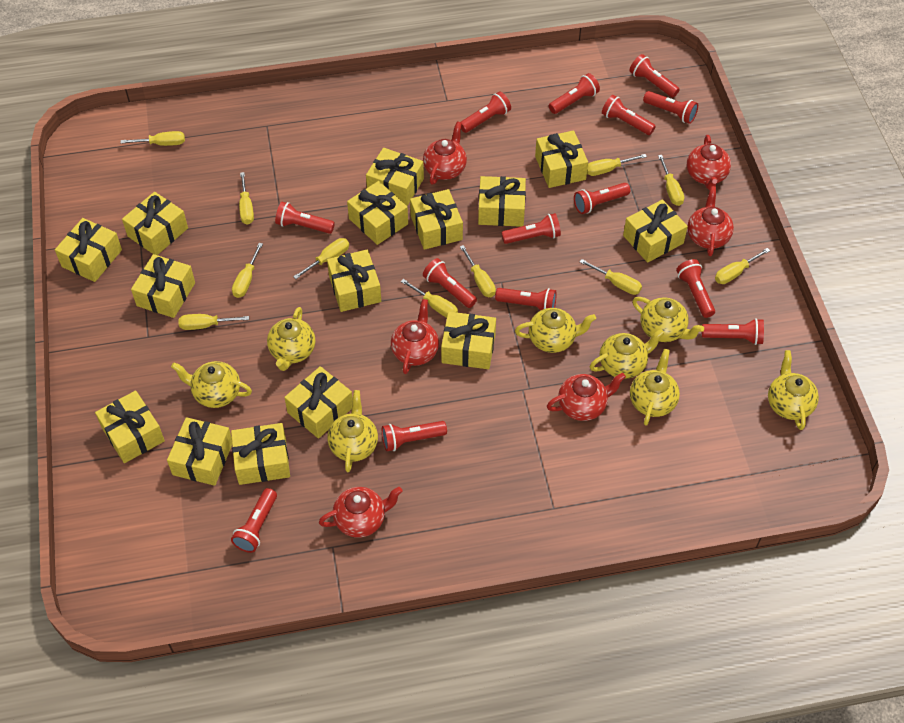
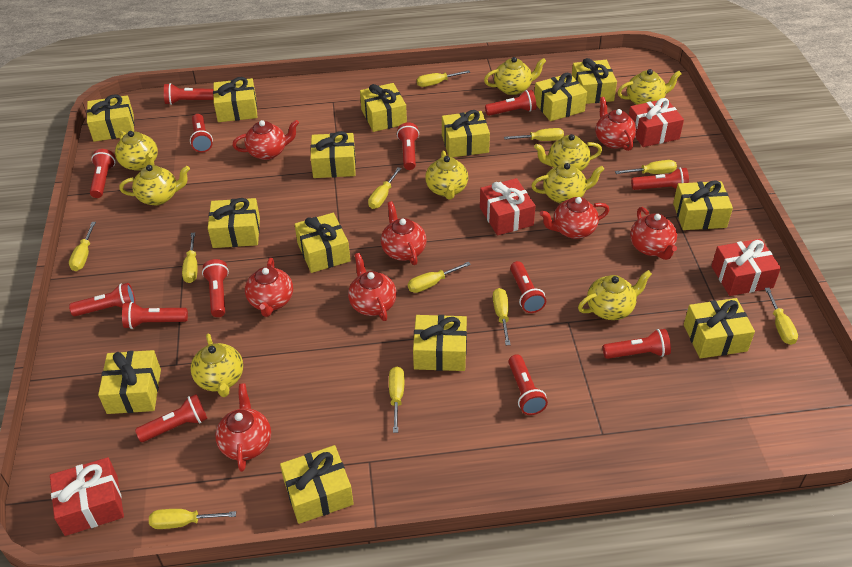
red flashlight: [231,488,277,553] [275,202,335,234] [382,421,447,451] [423,258,477,308] [461,92,511,133] [495,288,557,310] [501,213,561,244] [549,73,600,114] [574,183,630,214] [602,95,656,135] [629,54,680,98] [643,91,698,124] [676,259,715,318] [702,318,764,345] = 14 -> [69,283,135,316] [90,149,116,198] [122,302,188,329] [135,394,207,442] [164,83,214,105] [190,114,213,153] [202,259,229,317] [397,122,419,170] [485,90,536,116] [508,354,548,415] [510,261,546,313] [603,329,671,359] [631,167,689,190] = 13
red gift: none = 0 -> [50,457,124,536] [480,178,536,236] [629,98,684,147] [711,239,781,296] = 4
red teapot: [319,487,403,538] [391,299,439,374] [423,121,467,185] [547,373,626,421] [687,135,731,190] [688,186,734,256] = 6 -> [215,383,271,472] [233,120,299,160] [245,258,293,317] [348,253,397,321] [381,201,427,265] [540,197,609,239] [595,97,637,151] [630,207,677,260] = 8
yellow gift: [55,218,122,282] [95,391,165,463] [122,192,188,255] [131,254,195,318] [167,417,232,486] [231,423,290,485] [284,366,353,439] [327,249,381,312] [347,181,408,245] [366,148,424,206] [410,189,463,250] [441,312,496,369] [478,176,526,227] [535,130,588,188] [623,200,688,263] = 15 -> [87,94,134,142] [98,350,161,414] [208,198,260,248] [213,77,257,122] [280,445,354,524] [294,213,350,273] [310,131,356,178] [360,83,407,132] [413,315,467,371] [442,110,490,157] [534,73,587,121] [572,58,617,104] [673,180,733,230] [684,298,755,359] = 14
yellow teapot: [171,361,252,408] [267,307,315,371] [327,390,378,472] [515,308,596,353] [590,329,664,379] [630,349,680,426] [632,297,704,342] [768,350,819,430] = 8 -> [115,131,158,171] [119,165,190,205] [191,334,243,397] [425,151,468,200] [484,57,546,95] [531,163,605,204] [534,134,602,171] [578,270,652,320] [618,69,681,105] = 9

